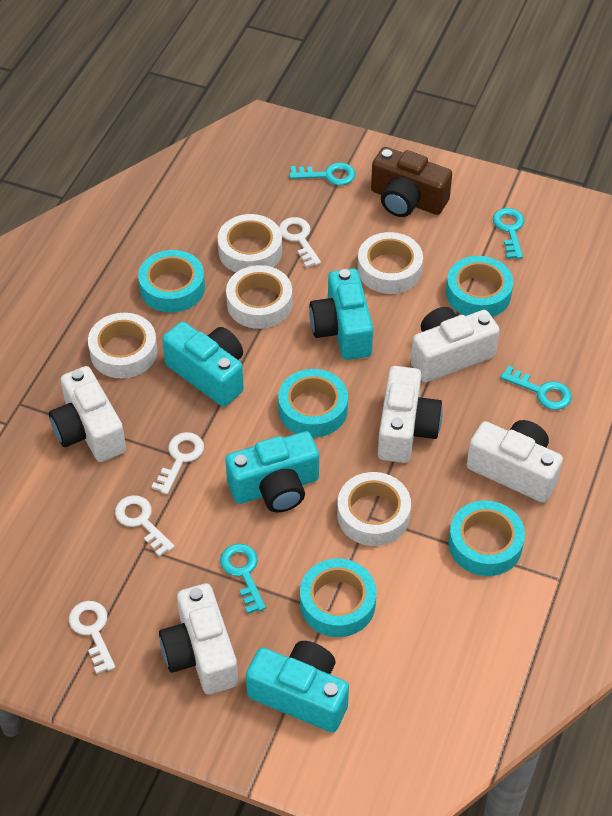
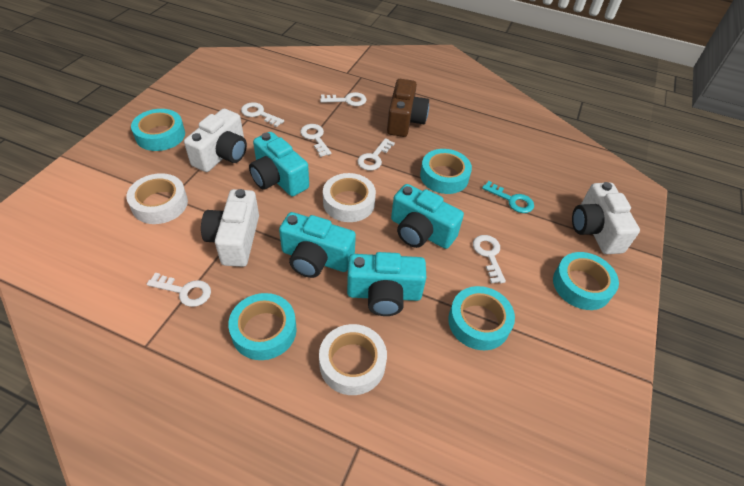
turquoise key: [220,544,266,614] [289,163,356,185] [493,208,525,259] [500,366,572,410] = 4 -> [482,181,534,213] = 1
white camera: [49,366,126,462] [159,583,238,694] [378,366,443,463] [411,307,500,382] [467,420,563,503] = 5 -> [184,109,247,172] [201,189,259,267] [572,182,640,254] = 3
white key: [69,601,115,674] [115,495,175,557] [152,432,204,494] [279,217,321,268] = 4 -> [147,273,211,307] [241,102,284,127] [300,124,332,157] [320,92,367,106] [357,138,395,170] [473,235,506,283] = 6
white tape: [88,313,158,378] [218,214,282,272] [226,265,292,329] [337,472,411,546] [358,232,423,294] = 5 -> [126,173,188,224] [319,324,387,395] [323,173,376,222] = 3

